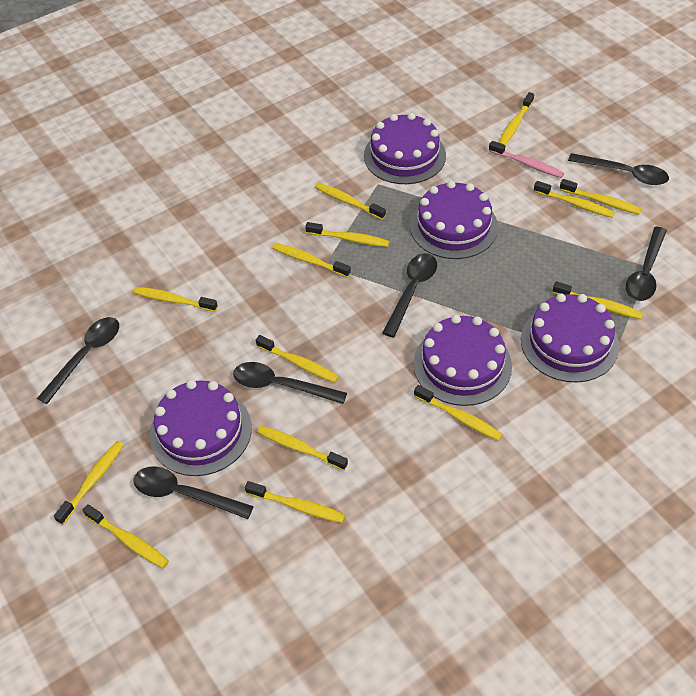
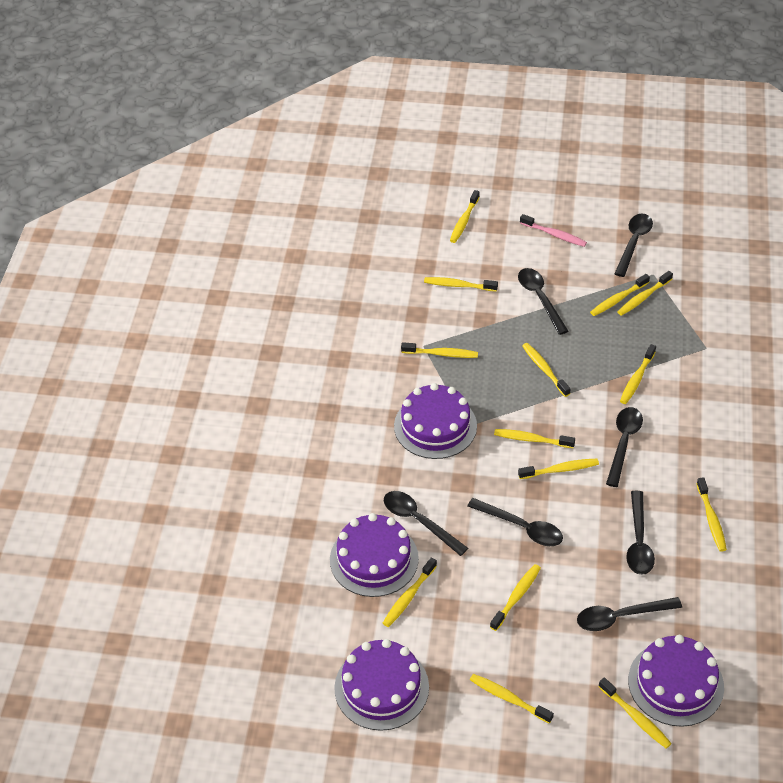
black spoon: [37,317,119,404] [133,466,254,519] [233,362,347,404] [382,253,437,337] [568,153,669,185] [626,227,667,301] = 6 -> [384,491,468,556] [467,498,563,546] [518,268,568,335] [577,597,682,631] [606,407,643,487] [614,214,653,277] [626,491,655,575] = 7
purple cake: [150,380,252,476] [364,113,446,184] [410,181,498,259] [413,315,512,406] [521,293,619,383] = 5 -> [330,513,419,597] [334,639,429,731] [394,383,477,459] [628,635,724,727] = 4

